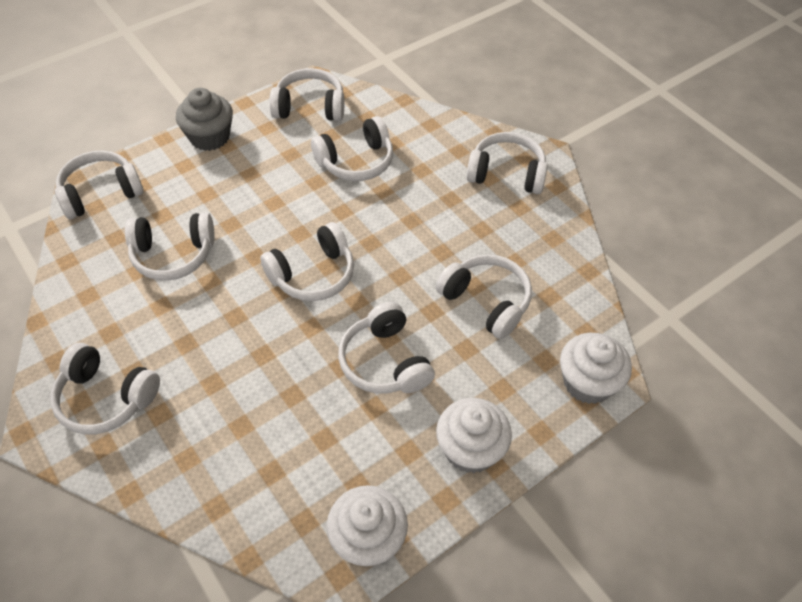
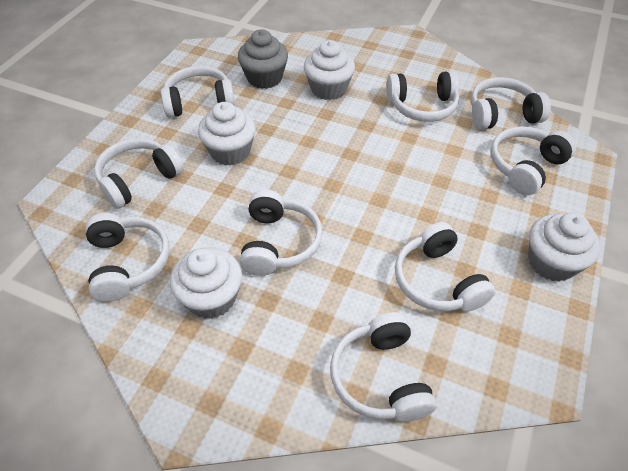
white cupcake: [326,485,408,567] [436,398,512,473] [560,333,632,404] = 3 -> [170,247,242,319] [198,102,256,166] [304,40,355,100] [528,212,601,282] = 4

